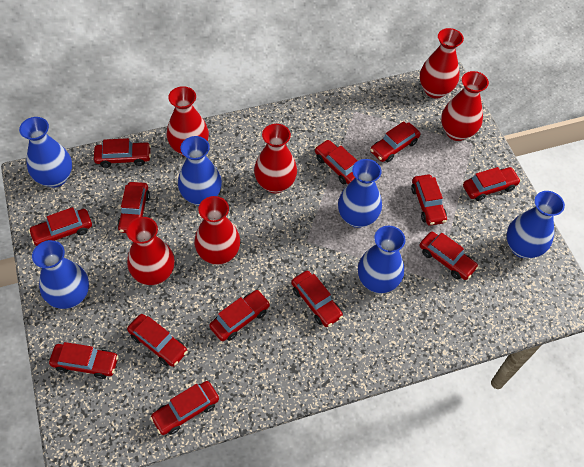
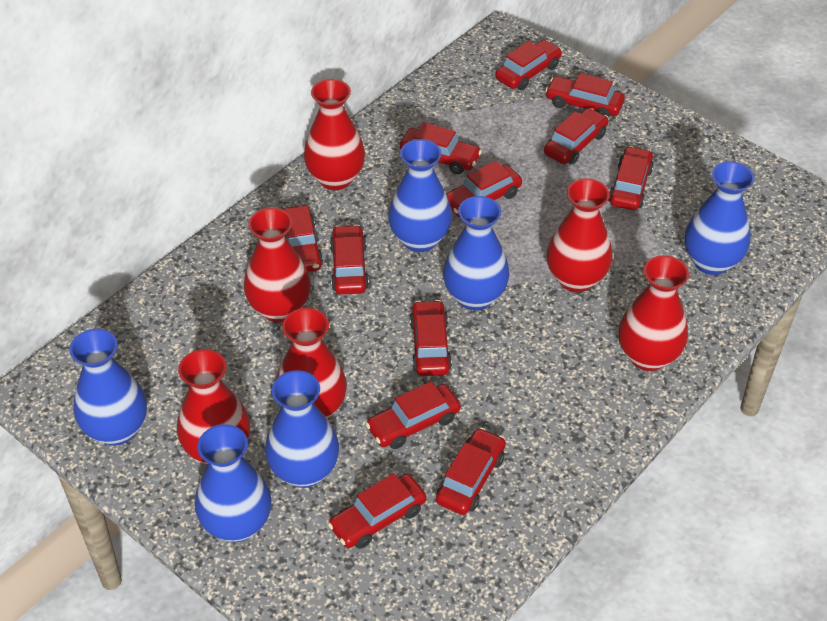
red car: [28,207,92,246] [49,342,119,379] [94,138,151,168] [118,182,150,233] [127,314,188,367] [150,381,219,435] [209,290,270,341] [291,271,343,327] [315,140,357,184] [370,121,420,162] [411,174,447,226] [420,232,479,280] [463,167,521,201] = 13 -> [282,205,323,272] [328,473,426,549] [330,225,369,295] [366,381,461,449] [400,122,482,174] [410,300,452,376] [436,427,506,515] [446,160,522,217] [495,40,562,90] [544,108,609,164] [545,73,625,118] [609,146,654,210] = 12

